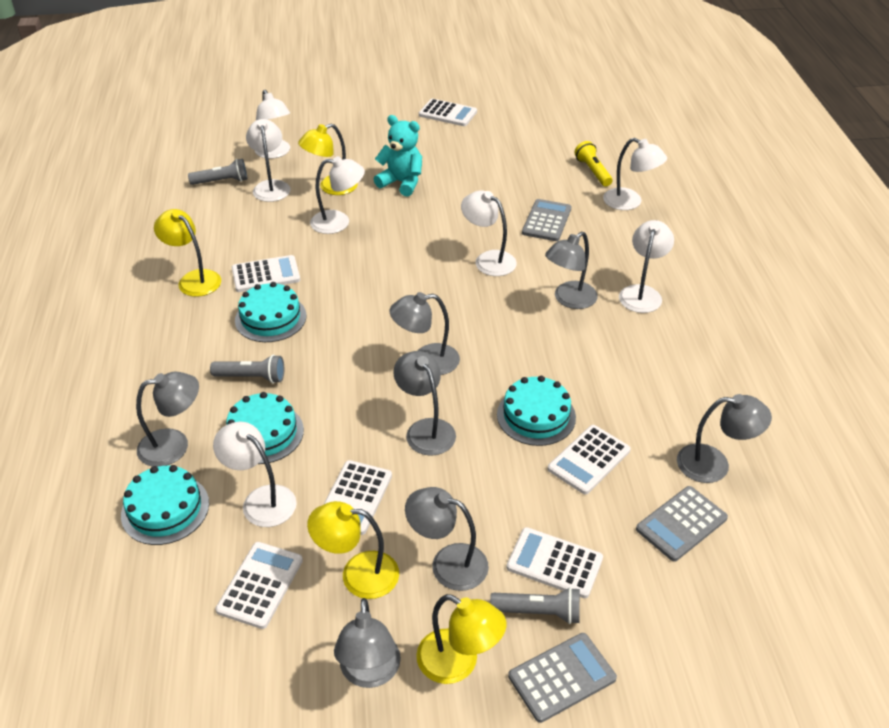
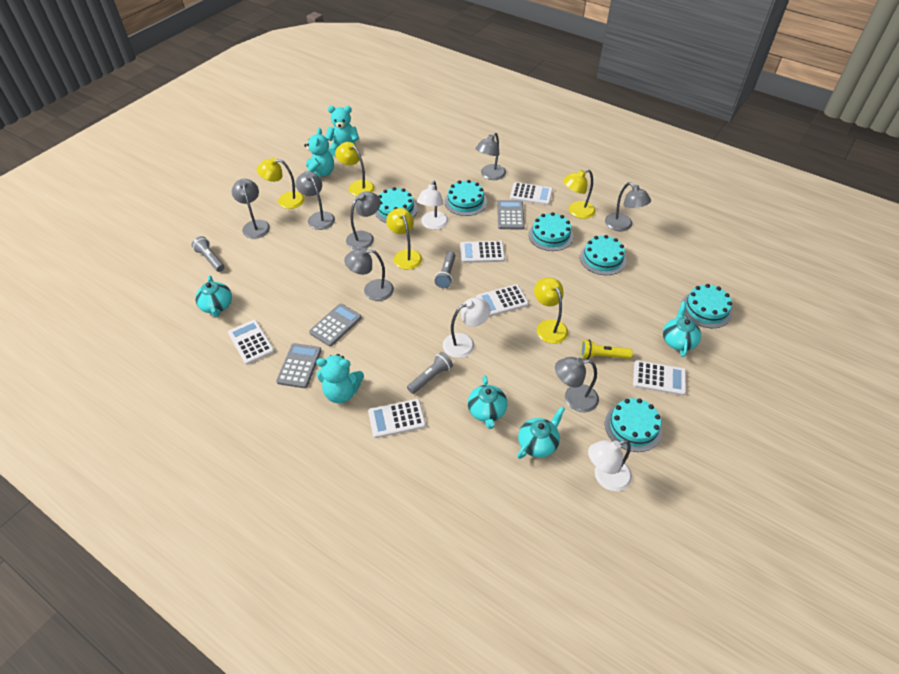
turquoise cake: [121,465,209,545] [226,392,304,464] [235,282,307,342] [497,376,576,446] = 4 -> [375,187,417,223] [445,180,487,216] [529,212,573,251] [580,235,627,275] [605,398,663,452] [682,284,732,328] = 6
turquoise teapot: none = 0 -> [195,276,232,317] [468,375,507,429] [517,407,565,459] [663,302,701,357] = 4
turquoise teddy bear: [374,115,422,196] = 1 -> [304,128,334,179] [316,354,364,403] [325,106,359,156] = 3
white lamp: [213,422,297,527] [246,119,291,202] [254,90,290,159] [310,156,365,234] [461,190,517,276] [603,138,667,210] [619,220,674,313] = 7 -> [417,181,448,230] [443,298,491,358] [588,440,632,491] = 3
yellow lamp: [154,209,221,297] [298,124,358,195] [307,501,399,599] [416,594,506,684] = 4 -> [257,158,305,209] [335,142,375,196] [386,208,422,270] [534,278,568,344] [563,169,596,219] = 5

